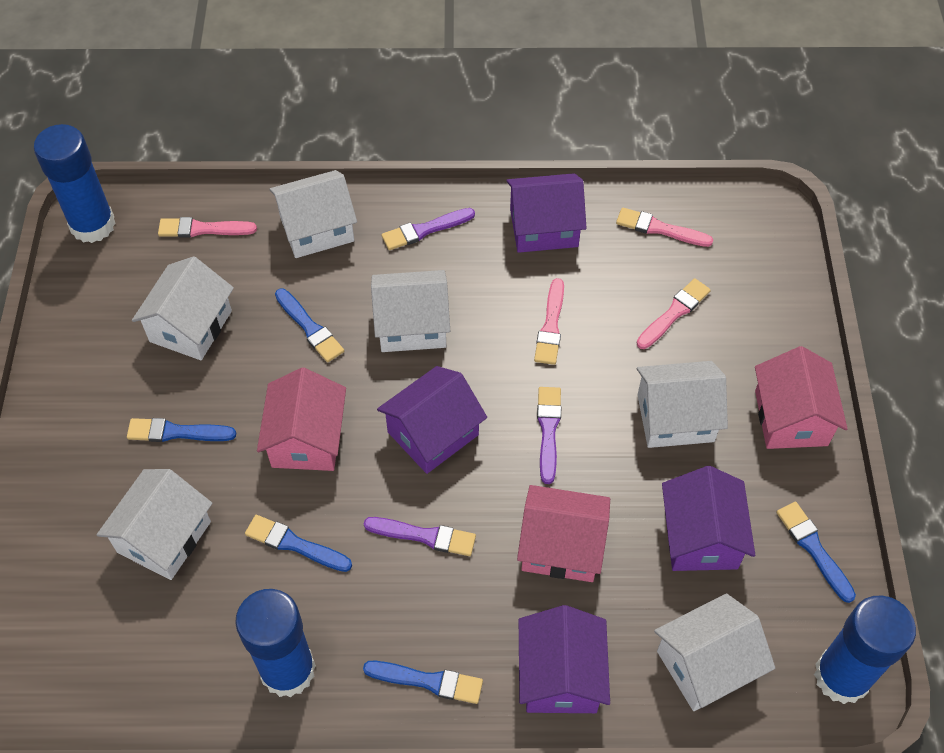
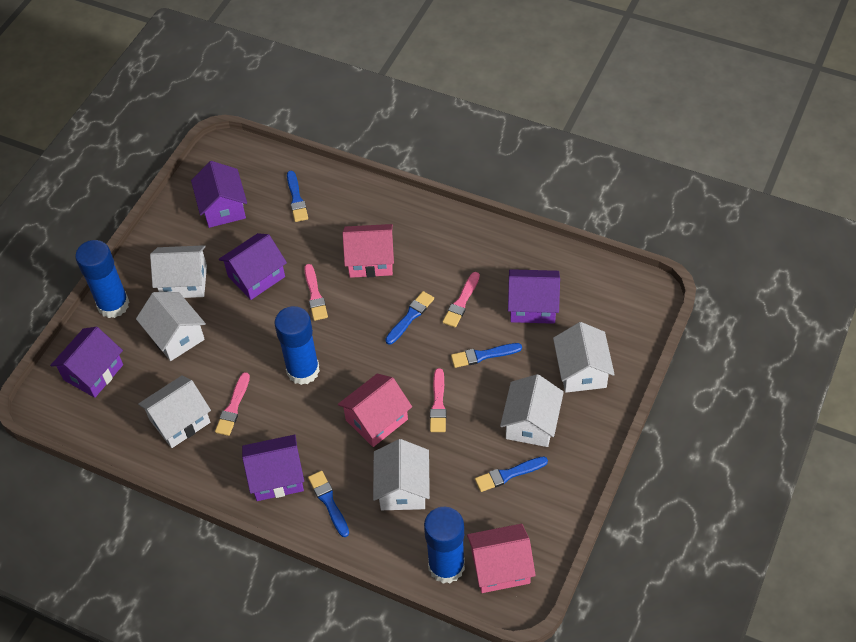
purple brush: [364,517,476,556] [382,208,475,250] [537,387,561,484] = 3 -> none = 0
purple house: [377,366,487,474] [506,173,586,253] [519,605,610,713] [662,466,755,571] = 4 -> [50,327,123,398] [191,161,247,228] [219,233,287,300] [242,435,304,501] [508,269,560,324] = 5

